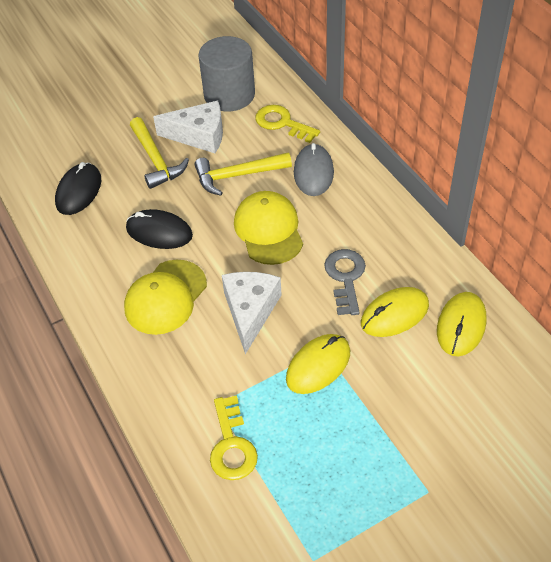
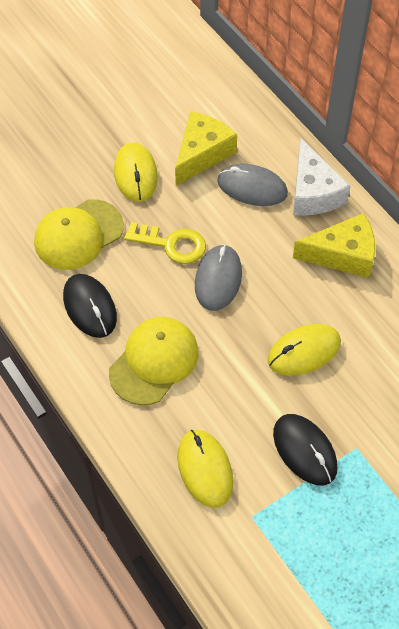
grey cylinder: [198,36,255,111] = 1 -> none = 0
grey key: [324,249,366,315] = 1 -> none = 0
grey mouse: [294,143,334,196] = 1 -> [195,244,242,311] [217,164,288,206] = 2
white cheese: [153,101,223,153] [222,272,282,354] = 2 -> [293,139,350,216] = 1
yellow cheese: none = 0 -> [175,111,237,186] [293,213,375,278] = 2
yellow hammer: [130,117,189,189] [194,152,292,196] = 2 -> none = 0
yellow key: [210,395,258,480] [255,105,320,143] = 2 -> [124,222,206,264] = 1

